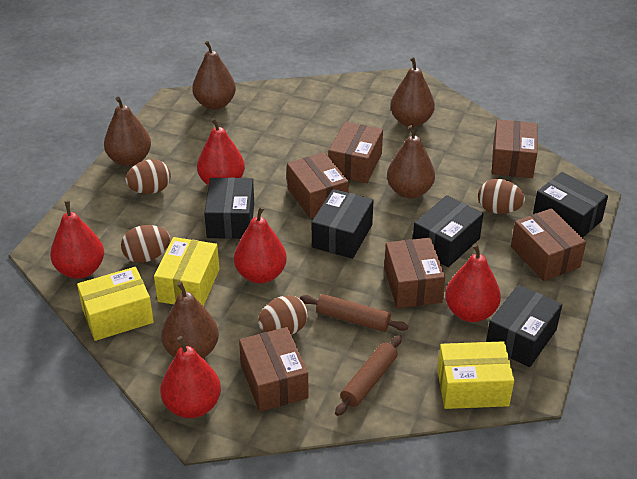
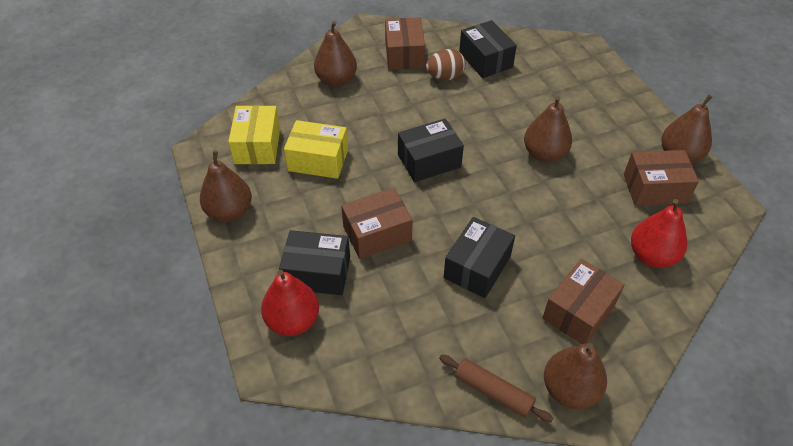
black box: [204,178,254,239] [312,189,374,259] [413,195,483,267] [486,285,562,367] [533,172,608,238] = 5 -> [279,230,350,295] [398,119,464,182] [443,217,515,298] [459,20,517,78] = 4
brown box: [239,327,309,412] [287,152,349,219] [329,122,383,183] [384,238,445,308] [492,119,537,178] [511,208,586,281] = 6 -> [341,188,413,259] [385,18,425,70] [542,259,625,344] [624,150,699,206] = 4
brown egg: [121,225,170,263] [125,159,171,194] [258,295,308,335] [478,179,525,214] = 4 -> [426,49,466,80] = 1
brown rolling pin: [300,294,408,332] [335,335,402,416] = 2 -> [439,355,554,423] = 1
red pear: [50,200,104,279] [160,336,221,418] [197,118,245,186] [234,206,287,283] [445,244,501,322] = 5 -> [261,270,319,336] [631,199,687,268] = 2
yellow box: [77,267,154,341] [154,237,219,306] [437,341,514,409] = 3 -> [228,105,280,164] [284,120,348,179] = 2

